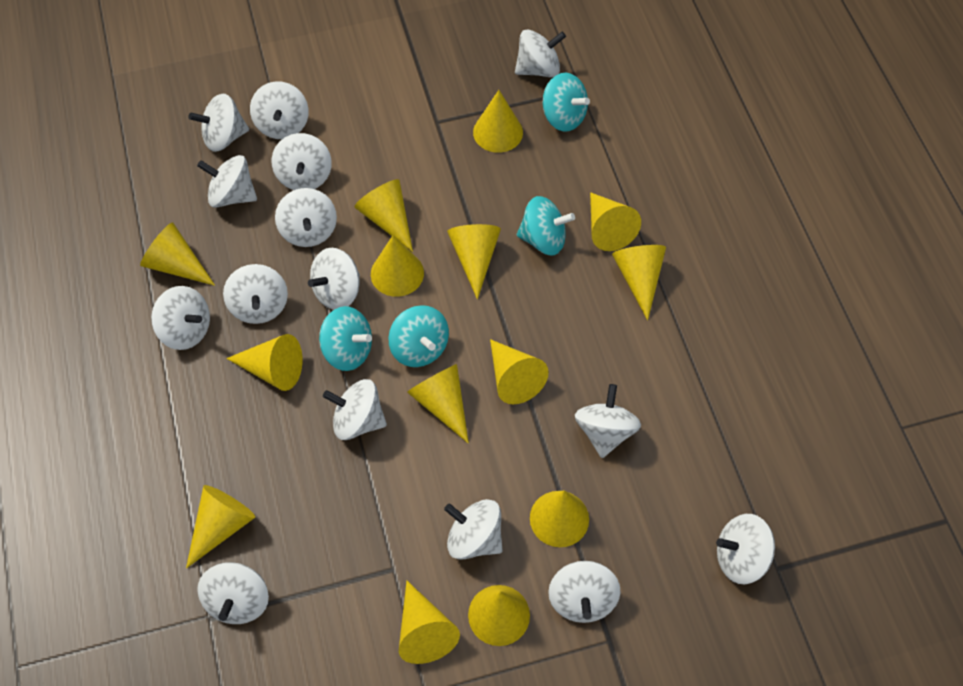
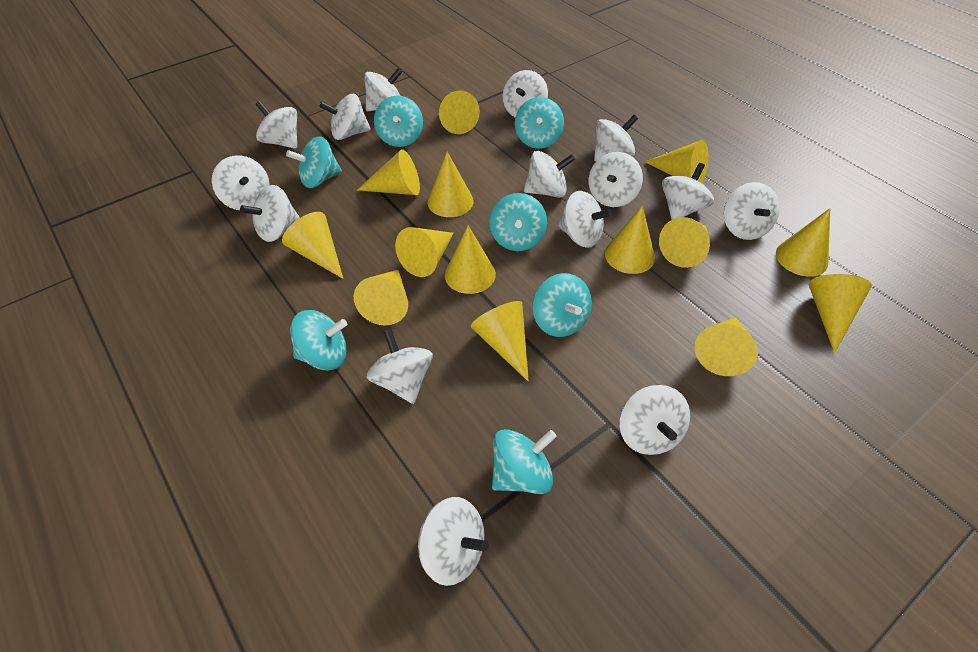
turquoise spinning top: [319,306,372,371] [389,305,449,367] [517,196,575,255] [542,73,590,132] = 4 -> [286,136,342,188] [290,310,347,371] [374,96,423,147] [489,193,547,251] [492,429,557,494] [515,97,564,149] [533,273,592,337] = 7

